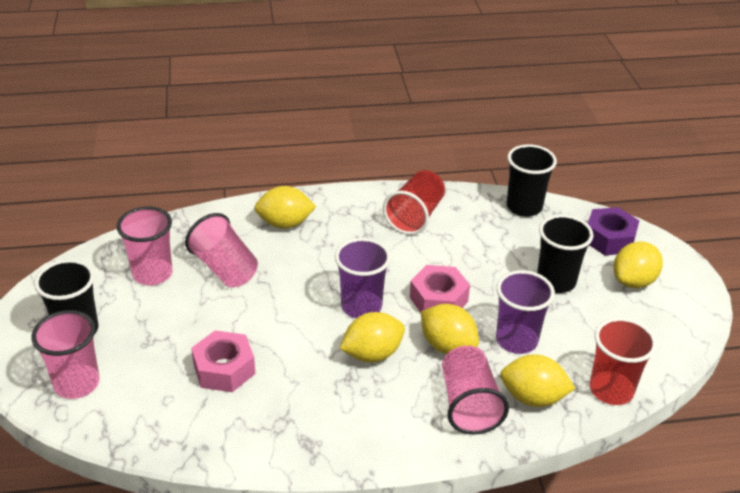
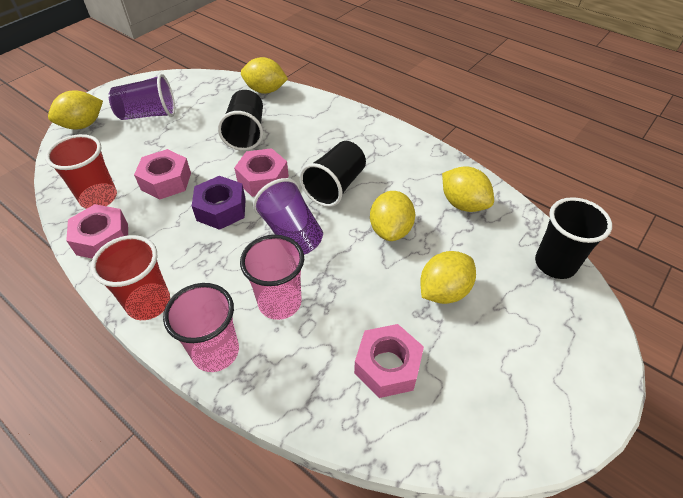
pink cup: [31,310,100,399] [117,206,173,285] [185,213,258,287] [442,346,509,435] = 4 -> [163,283,239,372] [240,235,304,320] = 2
pink nut: [191,330,255,392] [410,265,470,313] = 2 -> [66,204,128,259] [134,149,191,200] [234,148,289,197] [354,324,424,398] = 4

